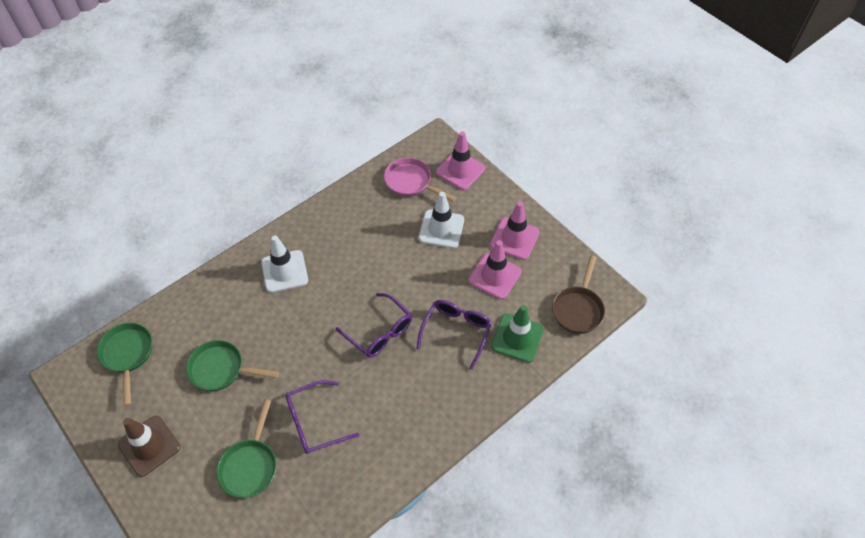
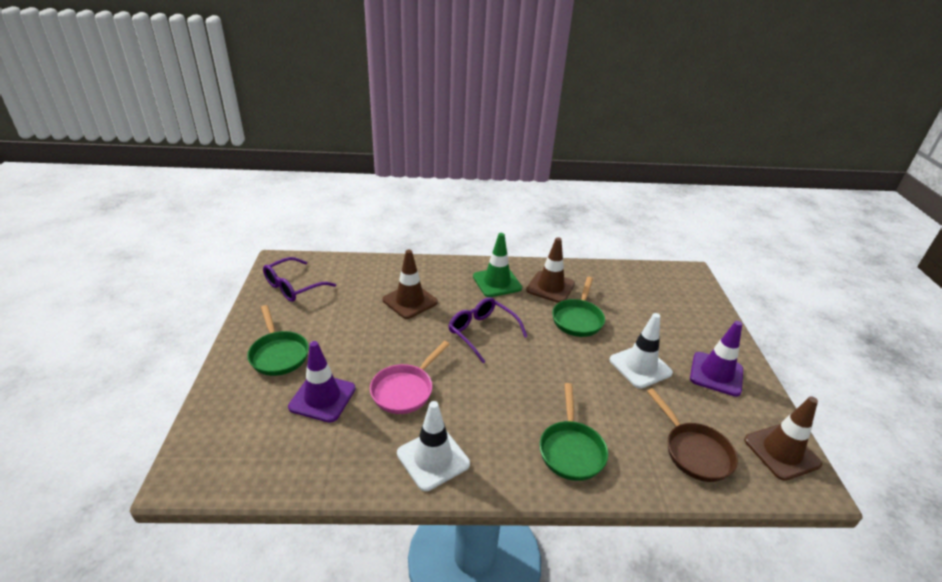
brown traffic cone: [118,416,180,477] = 1 -> [383,250,438,319] [526,237,575,303] [744,396,822,481] = 3
pink traffic cone: [436,131,485,190] [468,240,522,299] [490,202,540,260] = 3 -> none = 0
purple glasses: [286,380,359,454] [335,293,412,358] [417,300,492,370] = 3 -> [263,257,336,302] [449,297,528,363] = 2
purple traffic cone: none = 0 -> [288,341,356,423] [690,321,743,397] = 2

